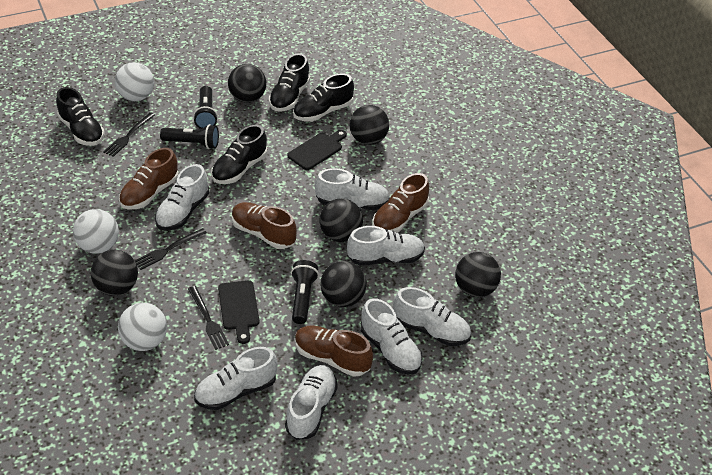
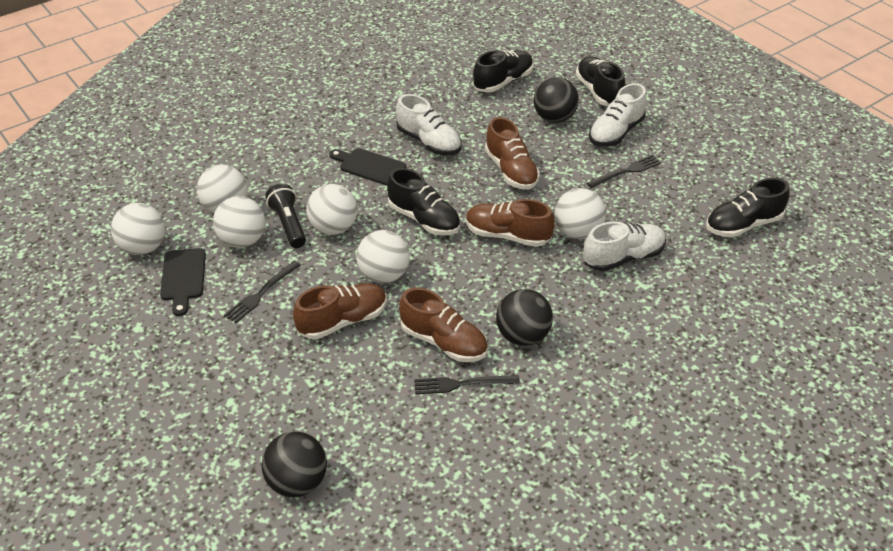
black ball: [91,250,138,296] [228,64,266,103] [319,199,363,242] [320,261,367,307] [349,105,389,145] [455,252,501,297] = 6 -> [262,431,327,497] [496,289,553,346] [534,77,579,123] = 3
black flashlight: [160,124,219,149] [193,86,218,129] [291,260,319,324] = 3 -> [265,184,306,248] = 1
white ball: [73,209,119,254] [115,62,154,101] [118,303,167,351] = 3 -> [111,203,165,255] [197,165,248,213] [213,196,265,248] [306,184,358,235] [356,230,410,283] [554,188,606,239] = 6
white shoe: [155,164,209,231] [194,347,278,410] [285,365,338,440] [315,168,390,210] [347,226,425,266] [360,298,423,375] [393,287,471,346] = 7 -> [396,94,461,155] [583,221,666,271] [589,83,647,146] = 3

